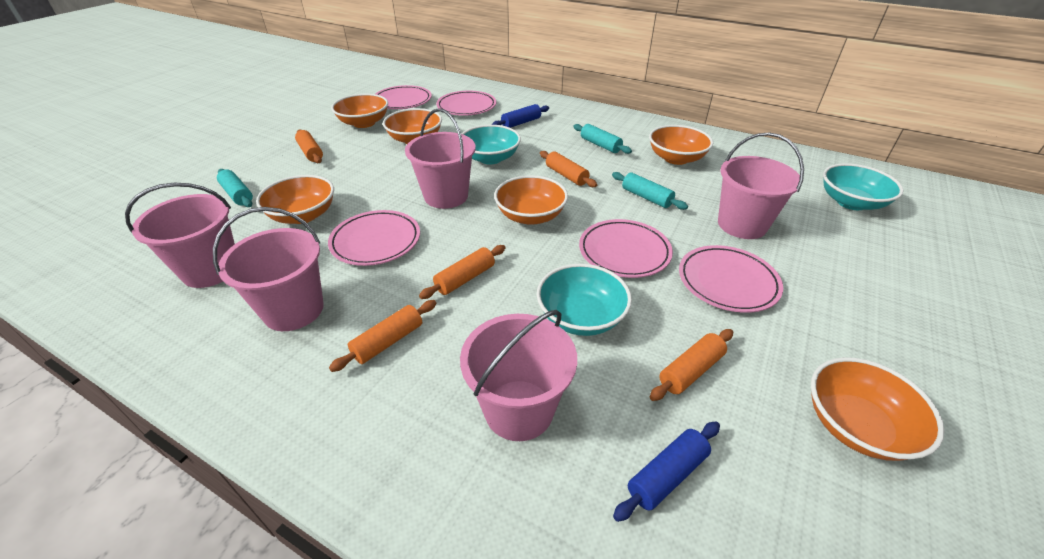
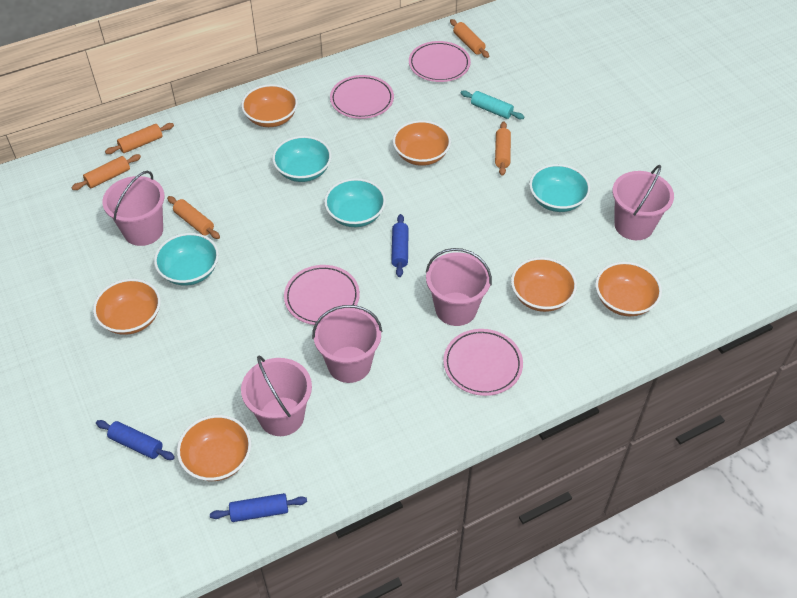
blue rolling pin: [492,104,549,128] [613,421,720,522] = 2 -> [96,420,175,460] [210,493,307,522] [391,214,409,277] = 3
pink plate: [328,210,420,266] [375,85,432,109] [436,91,496,116] [579,219,673,278] [679,245,783,313] = 5 -> [284,265,360,325] [330,75,394,119] [409,41,471,82] [443,329,523,396] = 4
turquoise bowl: [462,125,521,164] [537,264,632,336] [823,163,904,210] = 3 -> [154,233,219,286] [272,136,332,182] [324,178,386,227] [529,164,590,212] = 4
turquoise rolling pin: [217,169,253,207] [573,124,632,154] [612,172,688,210] = 3 -> [461,90,524,119] = 1

